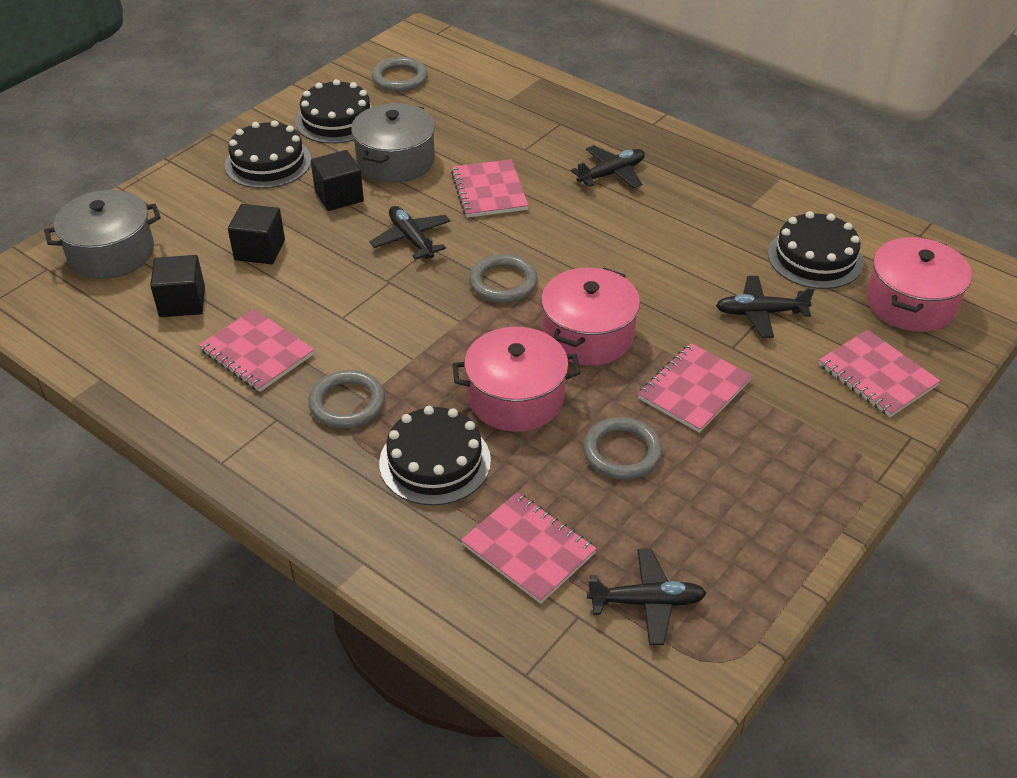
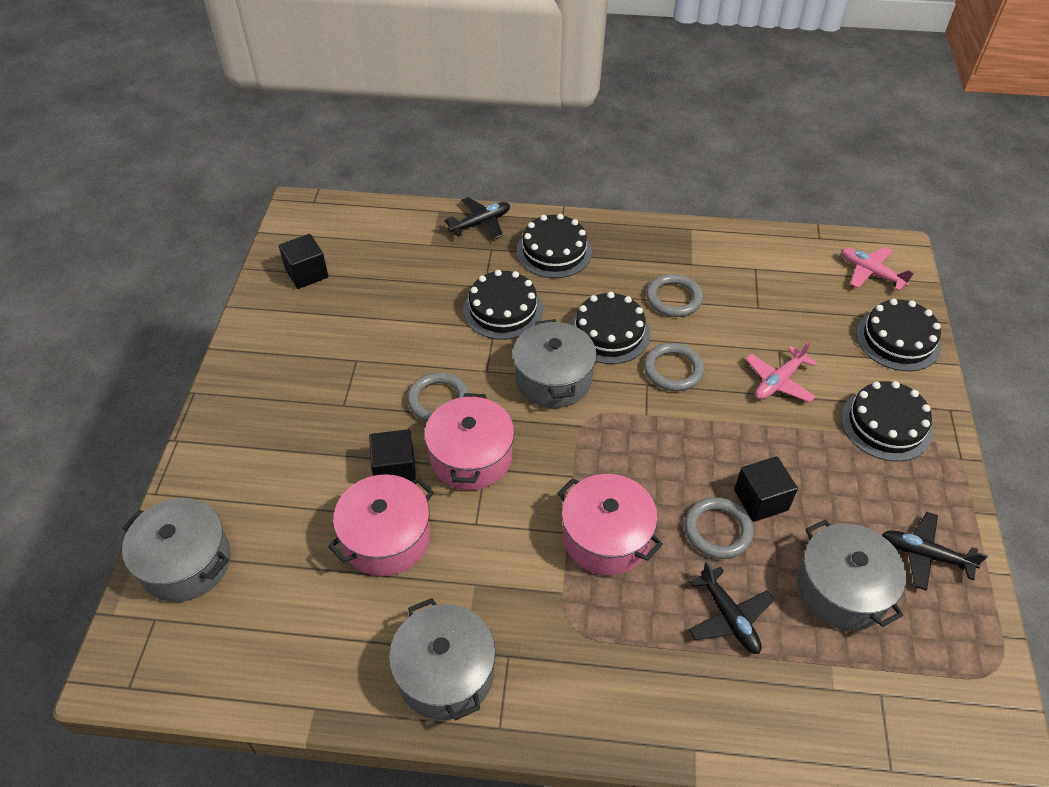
black cake: [225,120,311,189] [295,79,373,144] [379,406,491,505] [768,211,864,289] = 4 -> [463,270,543,340] [517,214,592,278] [570,292,650,364] [841,381,932,462] [856,299,941,371] = 5
black plane: [369,206,450,260] [571,145,645,188] [587,549,706,645] [716,276,815,338] = 4 -> [445,197,510,239] [688,561,774,654] [882,512,988,591] = 3
grey pot: [44,190,160,279] [351,103,435,183] = 2 -> [122,498,231,602] [389,598,496,721] [513,319,597,408] [797,519,907,631] = 4
pink notebook: [199,309,314,392] [451,159,529,218] [461,492,597,604] [638,343,753,433] [819,330,941,417] = 5 -> none = 0
pink plane: none = 0 -> [745,342,817,403] [841,246,914,291] = 2

